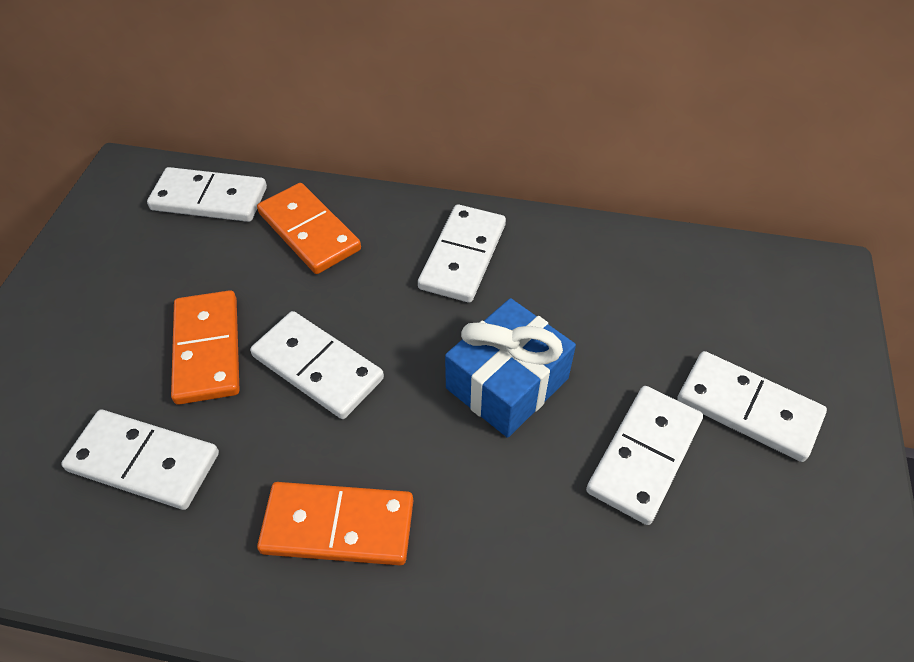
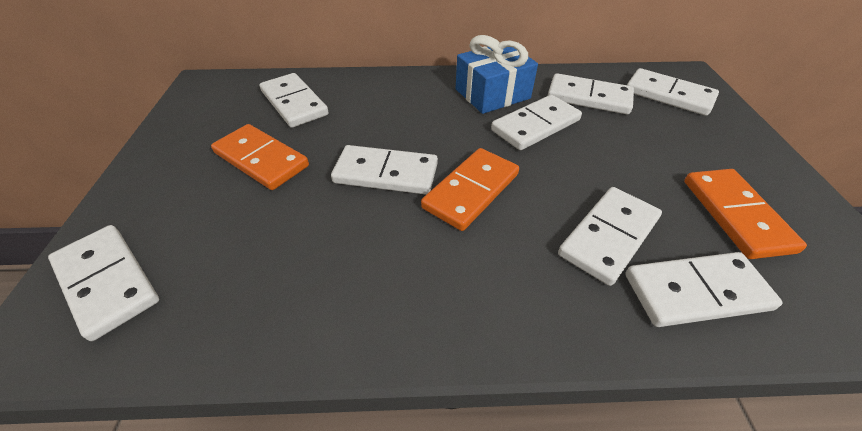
white domino: [61,410,219,510] [147,167,267,222] [250,311,384,419] [418,204,506,303] [586,386,703,525] [677,351,827,462] = 6 -> [48,225,159,341] [259,73,329,128] [331,145,438,194] [491,95,582,150] [547,73,634,114] [558,187,662,286] [625,252,783,327] [627,68,719,116] = 8

